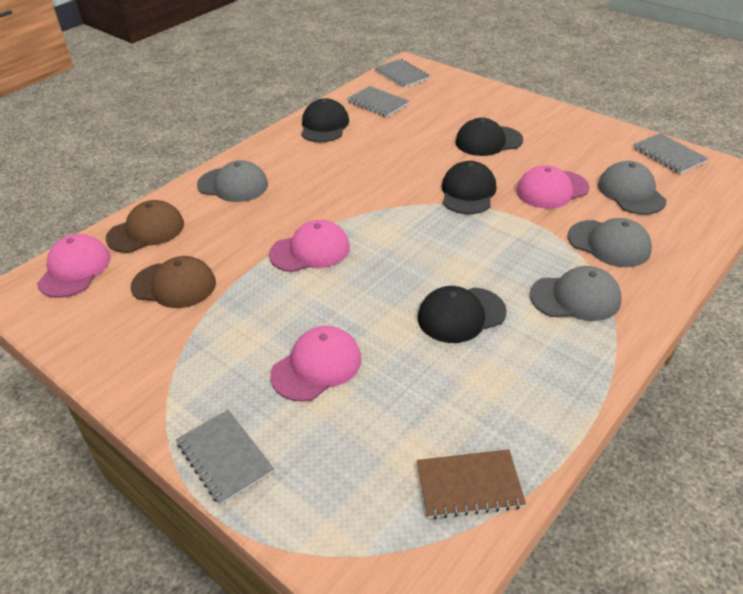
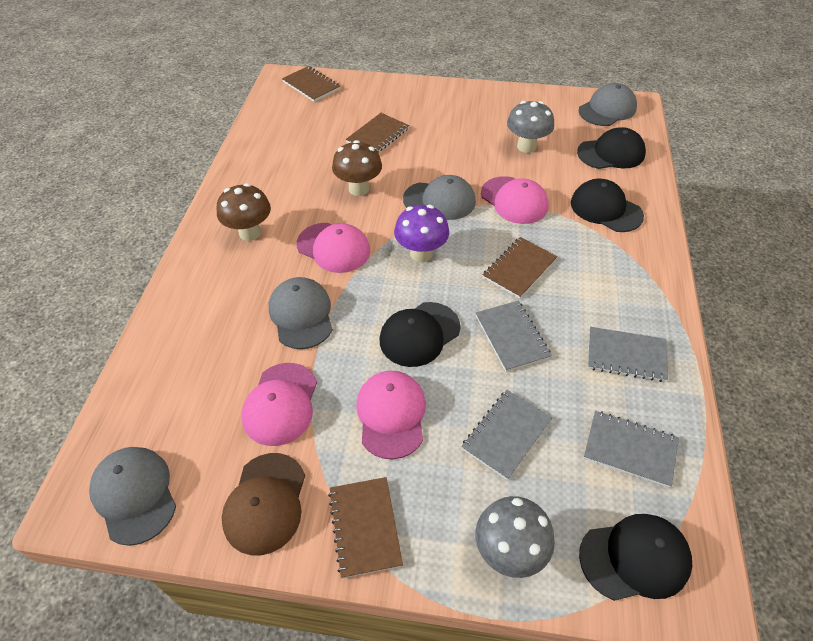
brown cap: [106,200,184,253] [131,256,216,308] = 2 -> [222,453,305,555] = 1
brown mushroom: none = 0 -> [217,183,271,241] [332,140,382,196] = 2
brown notebook: [417,449,526,519] = 1 -> [282,66,340,102] [328,477,403,579] [346,113,409,153] [483,237,557,299] = 4
grey mushroom: none = 0 -> [475,496,555,578] [507,101,554,153] = 2
purple mushroom: none = 0 -> [394,205,449,262] = 1

